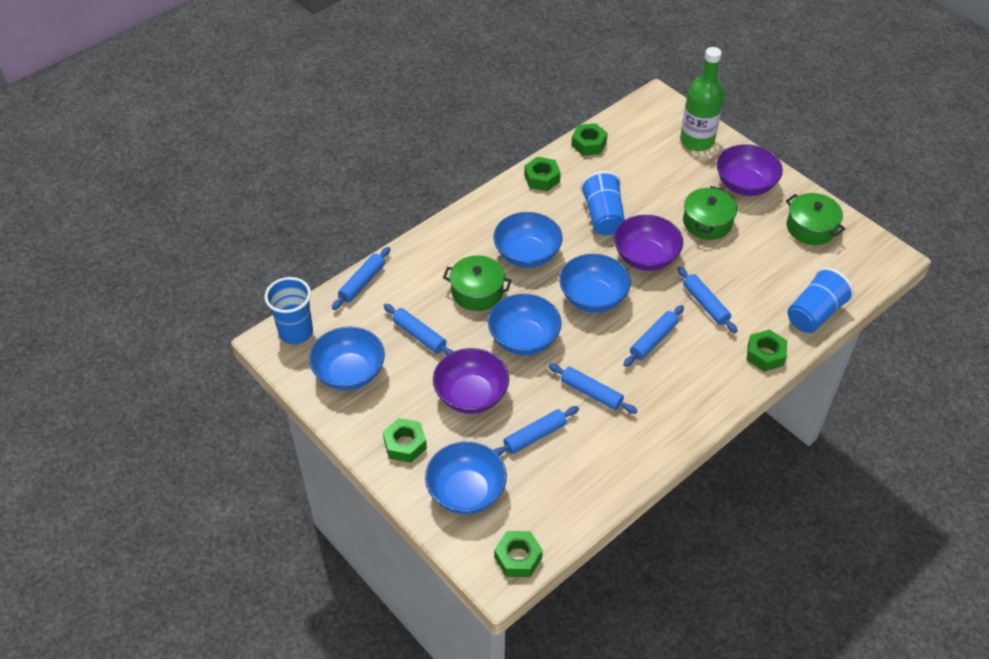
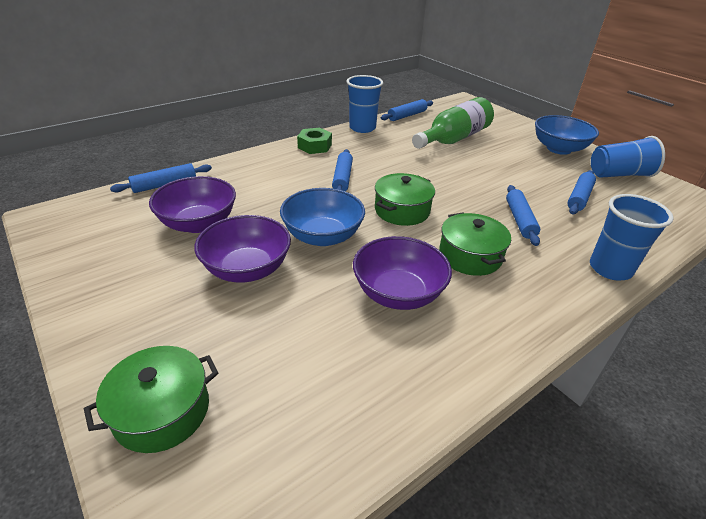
blue bowl: [309,326,385,390] [425,442,507,514] [488,294,562,355] [493,212,563,268] [559,254,631,313] = 5 -> [280,188,365,246] [535,115,599,155] = 2
blue rolling pin: [332,247,390,310] [384,304,454,355] [493,406,579,456] [548,363,638,414] [624,305,684,367] [678,267,738,333] = 6 -> [110,163,212,193] [332,149,353,191] [381,99,433,121] [506,185,540,246] [568,170,596,214] = 5
green nut: [383,418,427,463] [494,531,543,577] [524,157,561,191] [571,123,608,156] [747,329,787,372] = 5 -> [297,128,332,154] = 1

